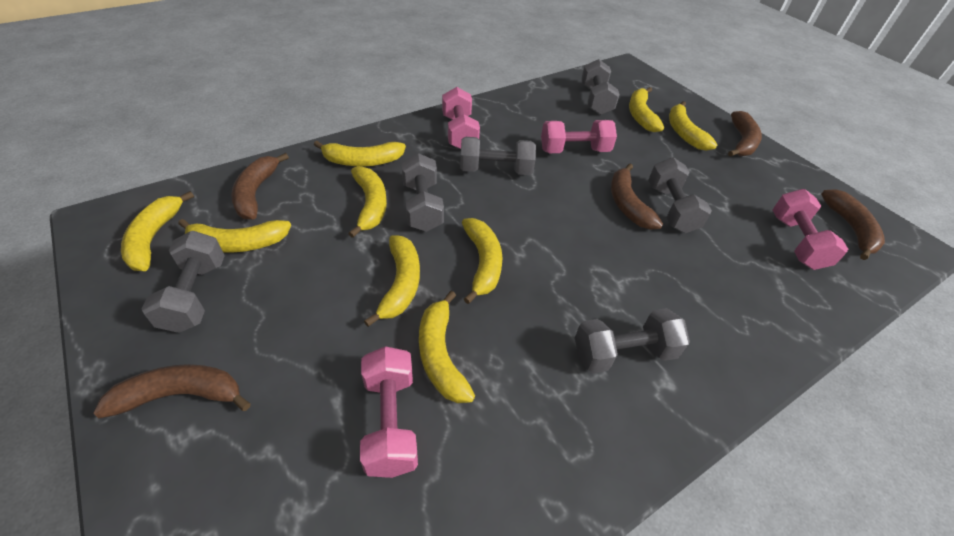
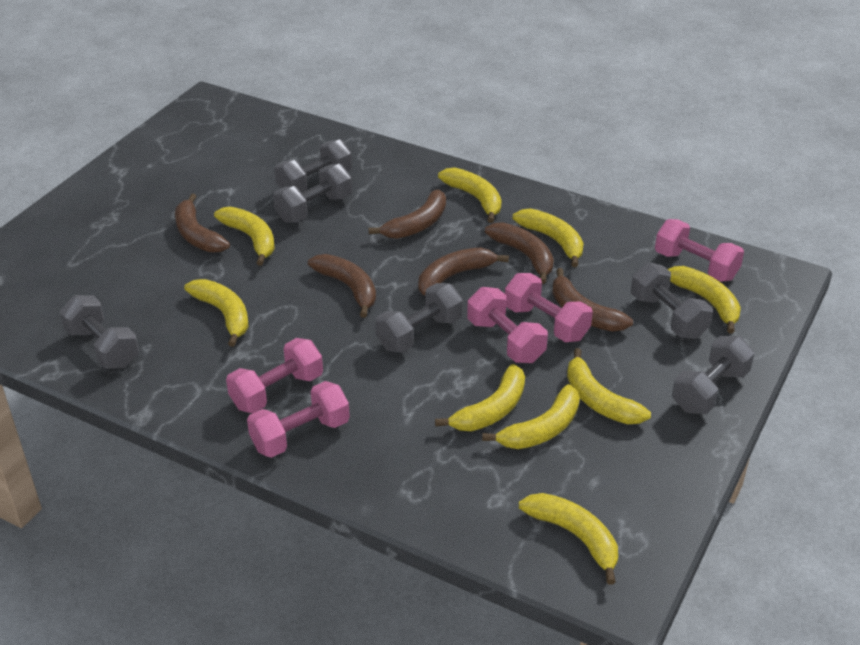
brown banana: [93,364,251,418] [231,153,289,220] [611,164,663,230] [728,111,762,157] [821,189,885,260] = 5 -> [175,194,230,253] [308,254,376,318] [369,190,446,239] [418,247,509,296] [485,222,554,284] [552,268,633,332] = 6
pink dumbbell: [360,346,418,478] [442,87,480,149] [541,120,617,153] [773,189,848,270] = 4 -> [226,338,323,413] [247,381,350,458] [467,287,548,363] [505,273,593,342] [655,219,744,282] = 5

